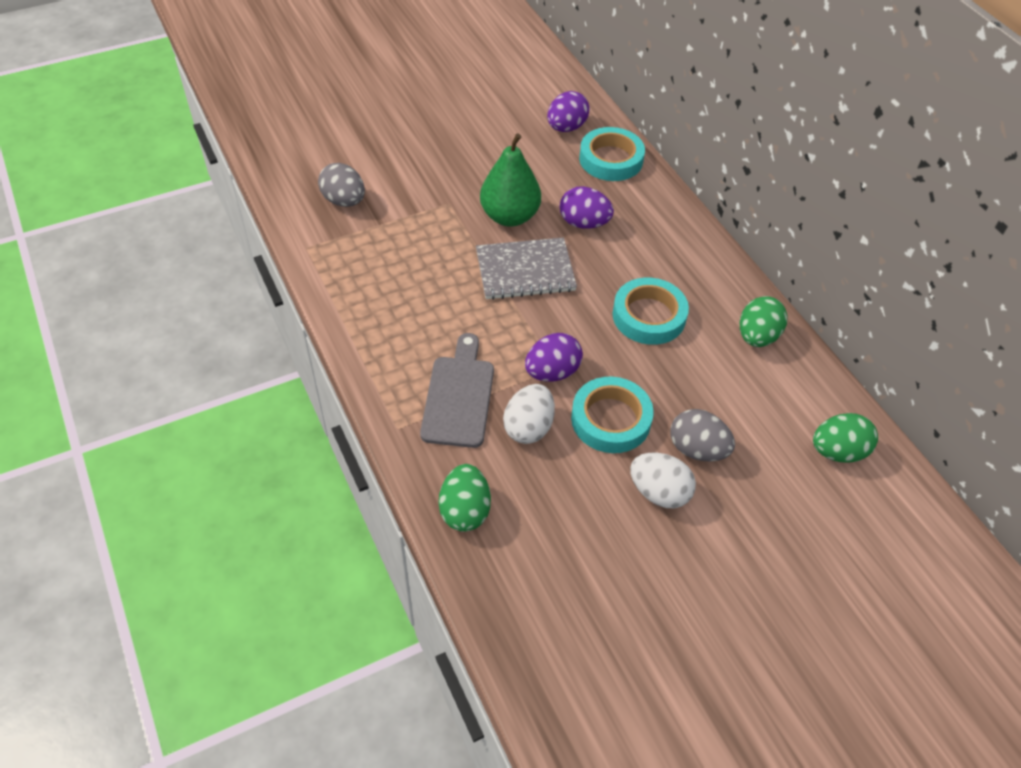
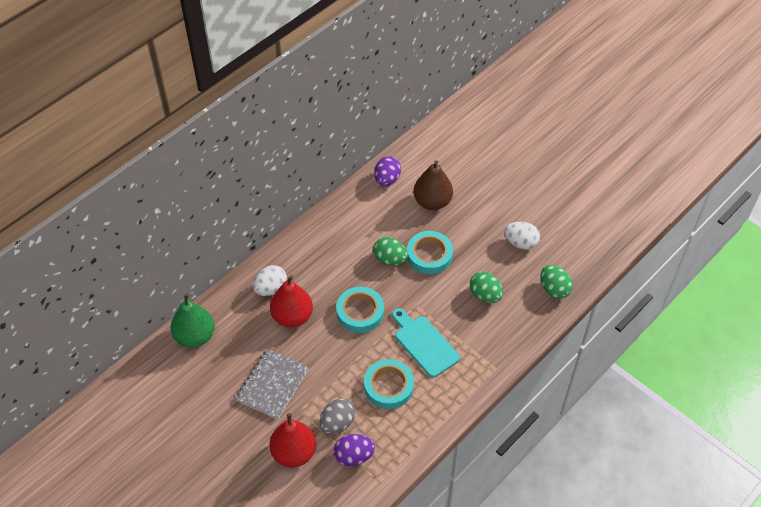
brown pear: none = 0 -> [413,160,453,210] = 1
grey cutting board: [420,333,494,448] = 1 -> none = 0
grey egg: [318,163,365,207] [671,409,735,462] = 2 -> [320,399,355,434] = 1
purple egg: [525,333,583,382] [547,91,590,132] [560,186,614,229] = 3 -> [334,434,375,466] [374,156,401,186] = 2
red pear: none = 0 -> [269,413,316,468] [270,275,313,327] = 2
turquoise cutting board: none = 0 -> [392,308,460,378] = 1

